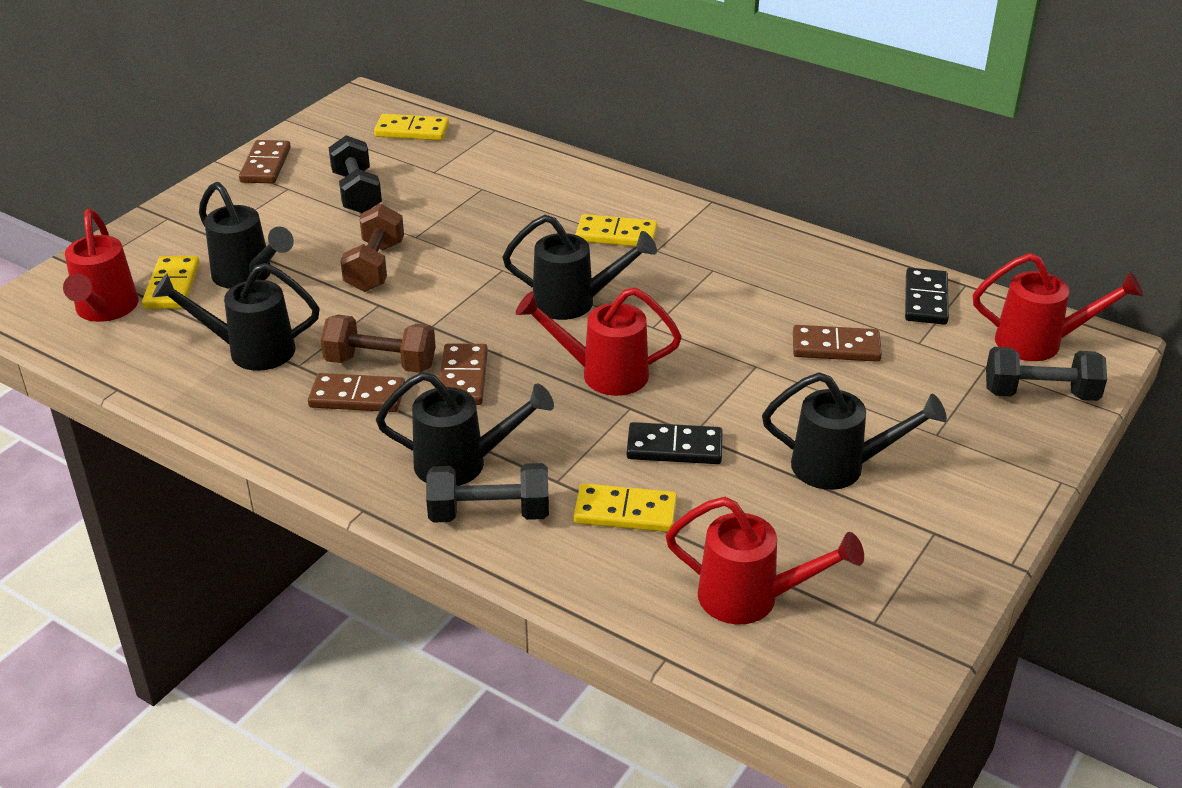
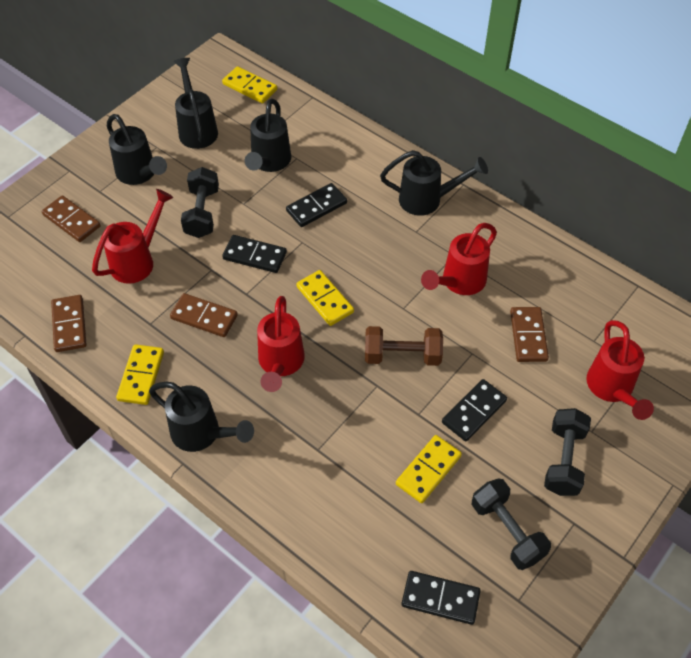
black domino: [627,422,723,464] [905,268,949,325] = 2 -> [222,235,287,273] [286,183,347,227] [402,571,481,625] [442,379,507,441] = 4
brown dumbbell: [321,315,436,373] [340,204,404,292] = 2 -> [365,326,443,366] = 1

